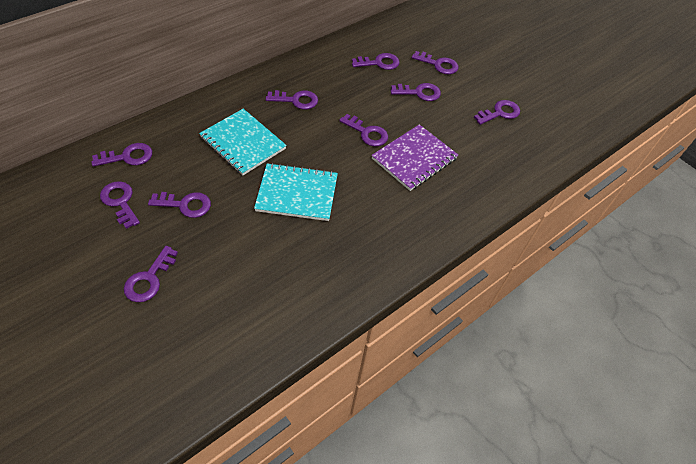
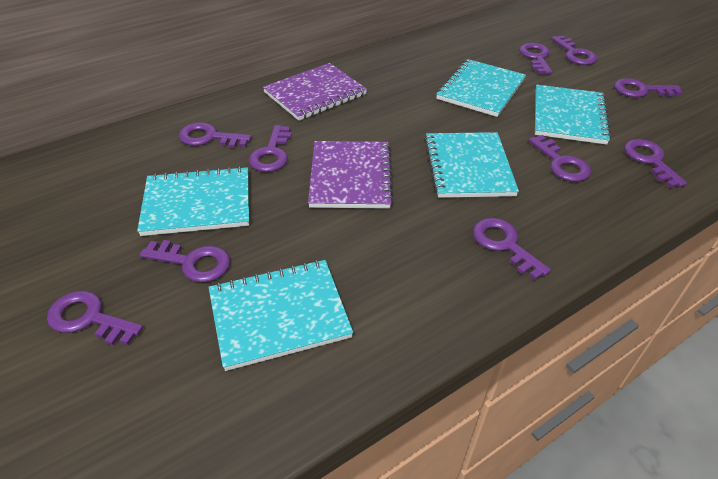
purple notebook: [371,124,458,191] = 1 -> [263,63,367,121] [308,141,394,209] = 2
turquoise notebook: [199,109,287,176] [254,163,338,221] = 2 -> [137,166,249,236] [208,260,353,371] [424,132,519,198] [436,59,526,117] [535,85,611,145] = 5

